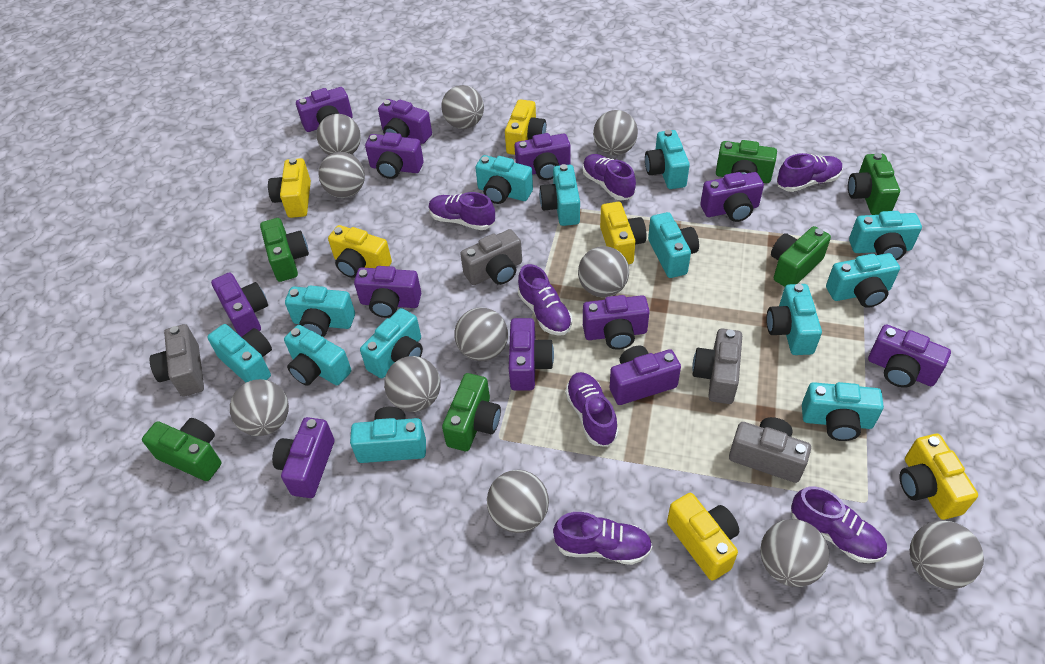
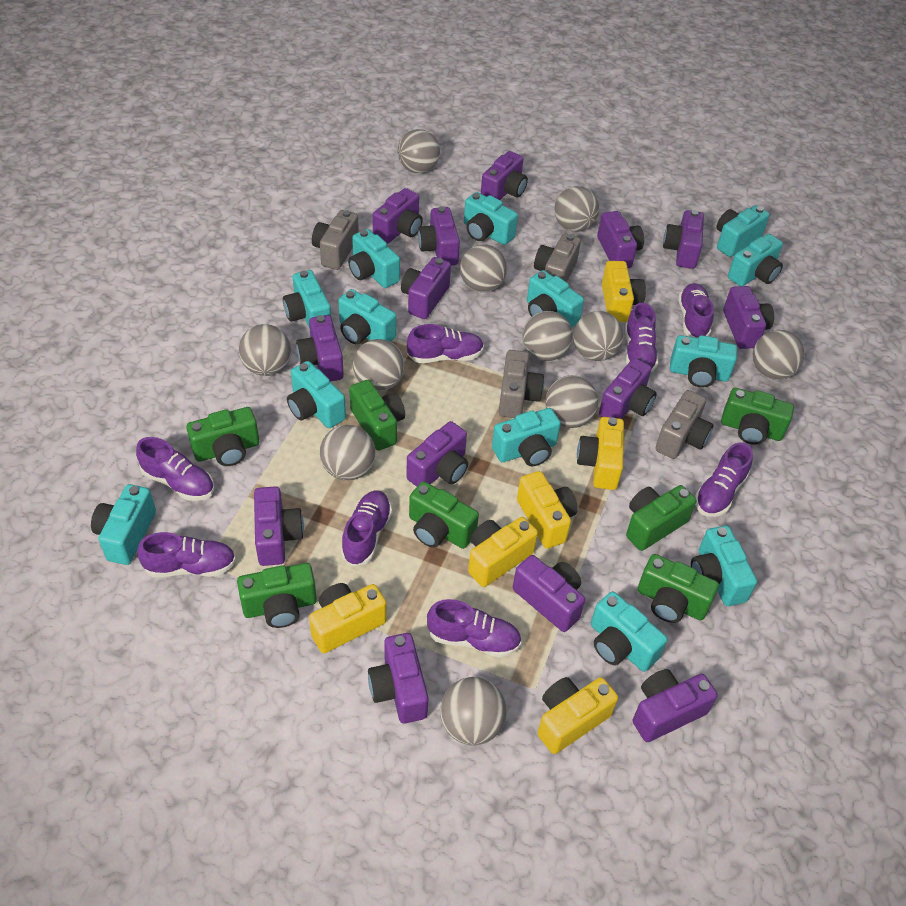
green camera: [142,418,222,481] [260,218,309,282] [442,373,501,451] [716,140,777,183] [771,226,831,287] [848,153,900,215] = 6 -> [186,407,259,466] [237,563,317,628] [349,380,405,451] [409,481,479,549] [626,485,696,551] [638,554,719,623] [721,388,794,445] = 7
purple camera: [211,273,268,337] [272,417,334,498] [296,87,353,132] [354,266,421,318] [365,132,424,179] [378,99,432,144] [509,318,554,391] [515,133,570,180] [583,295,650,350] [610,346,681,405] [700,172,764,222] [868,324,951,388] = 12 -> [254,486,304,566] [296,315,344,382] [368,633,429,724] [373,188,423,244] [401,257,451,319] [406,421,468,487] [418,206,460,265] [481,151,528,200] [513,555,585,632] [597,211,644,268] [599,358,657,419] [633,669,718,742] [663,210,704,269] [723,286,774,349] = 14
purple shoe: [428,192,495,230] [518,264,572,336] [553,512,653,565] [565,372,618,447] [583,154,636,201] [777,153,843,192] [791,486,887,563] = 7 -> [136,437,214,501] [137,532,236,577] [341,491,392,566] [407,324,484,363] [427,599,522,658] [625,302,658,372] [678,283,714,338] [695,442,753,517] = 8

